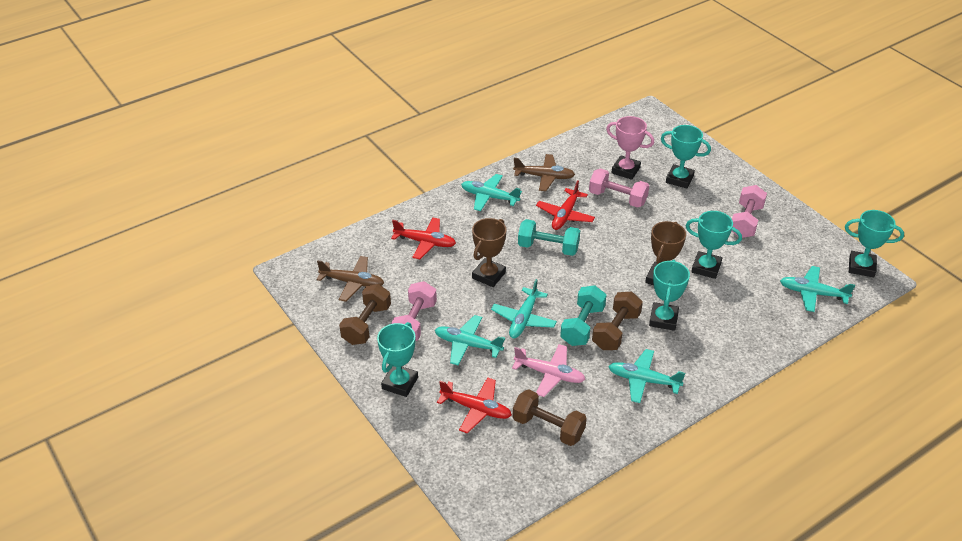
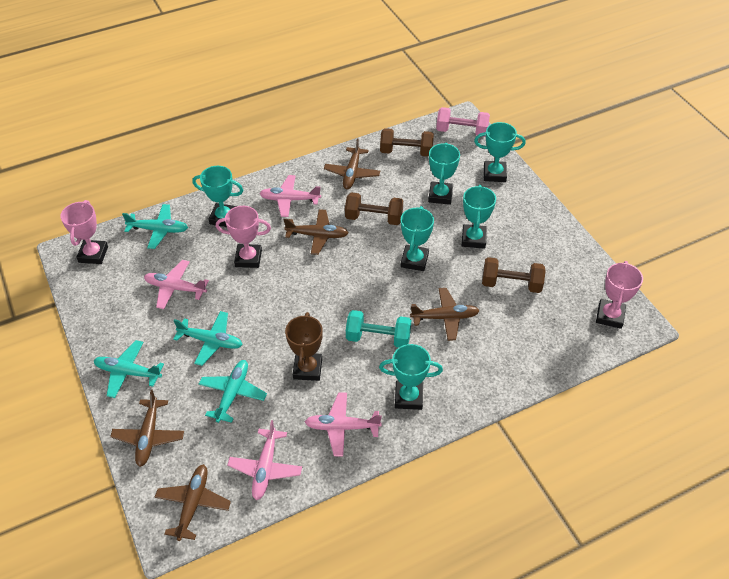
brown plane: [317,256,384,302] [513,154,575,191] = 2 -> [110,390,184,467] [155,464,231,541] [284,209,348,255] [324,138,380,189] [410,288,480,341] = 5
brown trophy: [472,218,506,287] [645,221,686,285] = 2 -> [285,312,322,381] = 1
pink dumbbell: [391,281,437,341] [589,169,649,208] [732,185,767,238] = 3 -> [436,107,490,137] = 1
pink plane: [512,344,585,397] = 1 -> [144,260,209,309] [227,420,302,500] [259,175,321,217] [305,392,382,457] = 4
pink trophy: [606,116,654,180] = 1 -> [60,200,108,264] [216,206,271,268] [596,261,643,329] = 3
red plane: [391,218,456,259] [437,377,512,433] [536,180,595,230] = 3 -> none = 0
turquoise dumbbell: [518,219,580,256] [560,285,606,346] = 2 -> [346,310,411,348] = 1
turquoise plane: [435,315,505,365] [461,174,522,211] [491,279,557,339] [608,349,685,403] [780,266,855,312] = 5 -> [94,340,164,398] [122,204,188,249] [173,311,242,366] [199,360,267,423] = 4
turquoise trophy: [377,322,418,397] [649,260,690,331] [661,125,711,189] [686,211,742,279] [845,210,904,277] = 5 -> [192,166,243,227] [379,344,443,410] [401,206,434,271] [428,142,460,205] [462,185,496,249] [474,122,526,182] = 6

